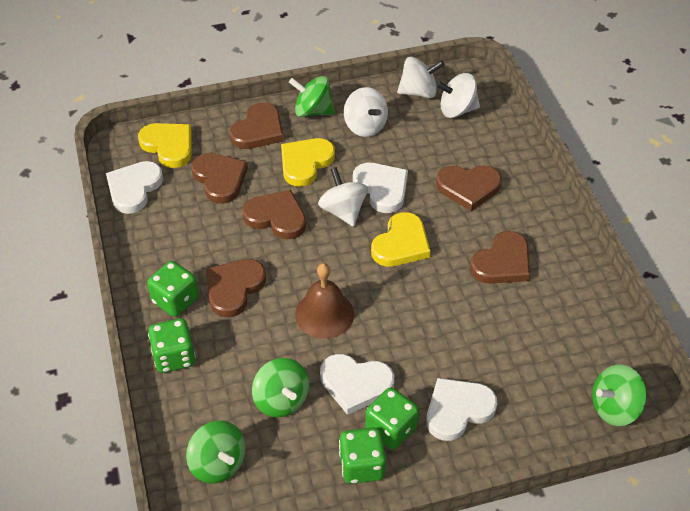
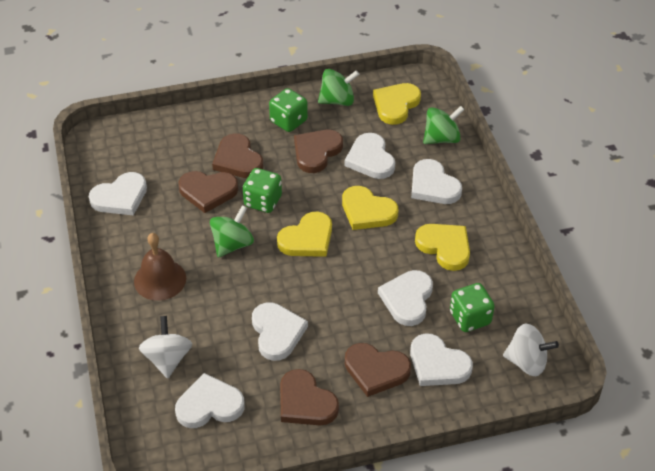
brown heart: [191,153,248,204] [206,259,266,317] [230,102,284,149] [242,190,306,239] [436,166,502,211] [470,231,530,284] = 6 -> [178,171,238,213] [212,133,263,178] [280,369,339,425] [294,130,343,173] [345,343,411,397] = 5
green dice: [147,261,199,317] [148,318,196,373] [339,427,386,484] [365,388,419,449] = 4 -> [243,168,282,213] [269,88,308,132] [450,283,495,332] = 3
green spinning top: [186,421,245,484] [252,358,309,418] [289,76,335,117] [592,364,647,426] = 4 -> [210,205,254,257] [318,69,359,106] [423,106,465,144] = 3
white heart: [106,161,163,214] [320,354,394,415] [353,163,408,213] [426,378,497,441] = 4 -> [89,172,147,216] [175,373,245,428] [252,302,308,361] [345,133,395,179] [378,270,433,326] [410,334,473,386] [411,159,462,204] = 7
white spinning top: [318,167,368,227] [344,87,388,137] [397,57,444,98] [436,73,480,118] = 4 -> [139,316,192,379] [503,324,559,376] = 2
yellow heart: [138,123,192,168] [281,138,335,187] [371,212,431,267] = 3 -> [277,212,332,257] [342,186,399,230] [373,83,421,125] [415,224,470,271] = 4

